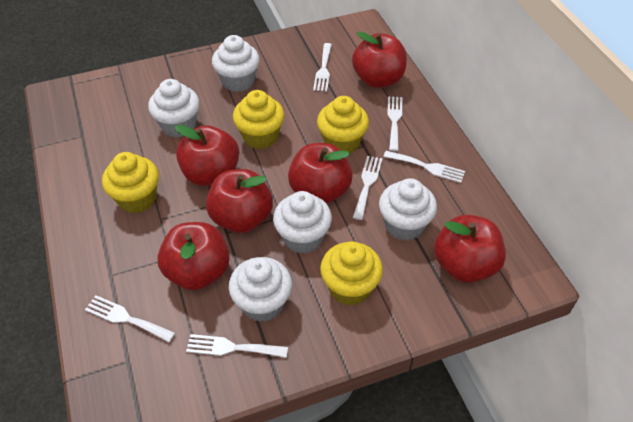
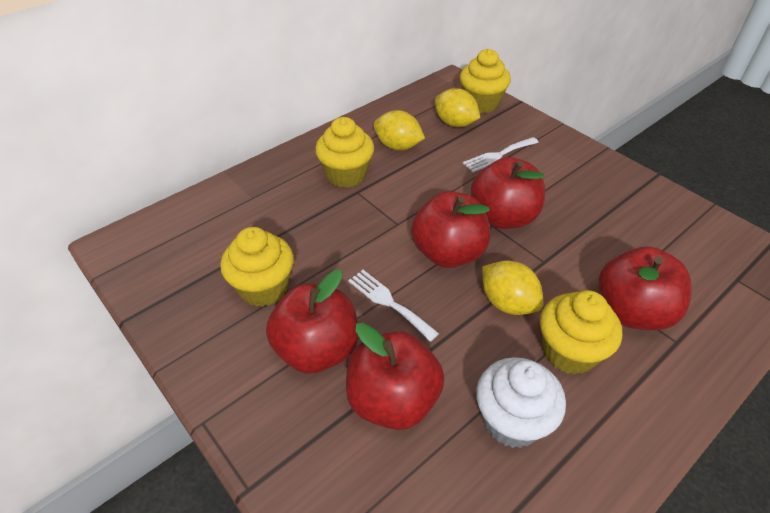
red apple: [157,222,230,291] [175,125,239,186] [206,169,273,233] [288,143,353,204] [352,31,407,88] [434,215,506,283] = 6 -> [266,269,359,374] [346,323,445,430] [411,191,490,268] [471,157,545,229] [598,246,692,330] = 5
white cupcake: [148,79,200,138] [212,35,260,92] [229,257,292,322] [273,191,332,254] [379,178,437,241] = 5 -> [476,357,566,448] = 1
white fork: [85,295,175,342] [186,334,288,358] [313,43,332,92] [353,156,382,220] [383,151,465,183] [387,96,402,151] = 6 -> [348,270,439,342] [463,137,539,172] = 2
yellow lemon: none = 0 -> [374,110,425,150] [435,88,480,127] [482,260,543,315] = 3

